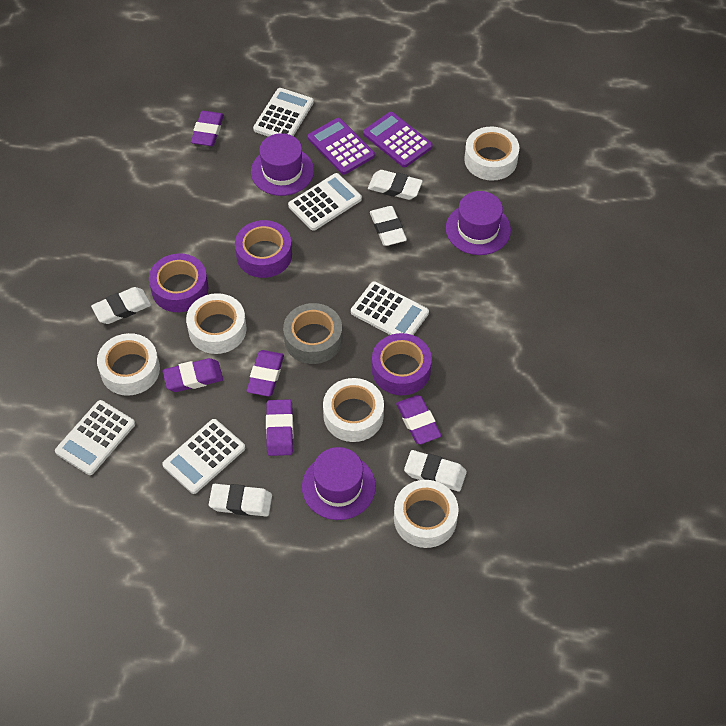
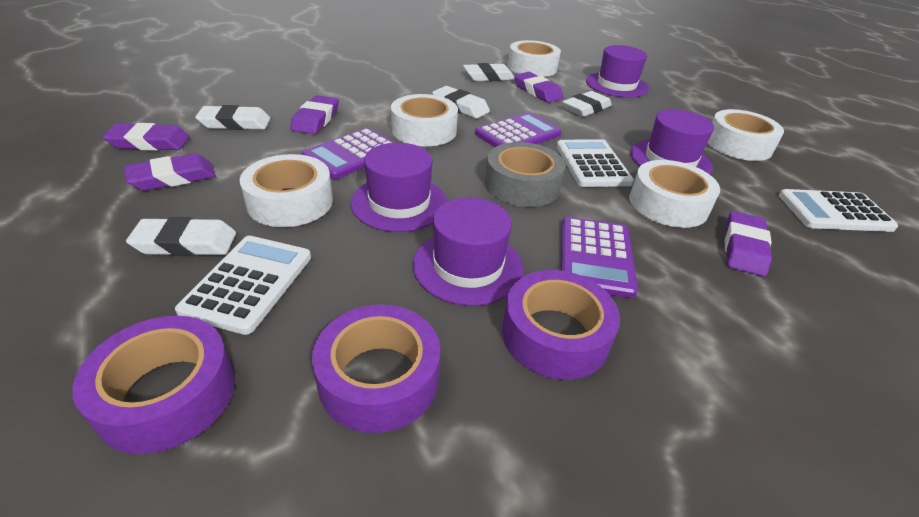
purple calculator: [308,118,375,175] [363,112,433,167] = 2 -> [301,128,395,179] [475,112,561,147] [561,217,638,298] = 3
purple hat: [251,133,314,196] [302,447,376,520] [446,191,511,255] = 3 -> [350,143,447,232] [413,198,524,306] [586,45,649,98] [630,109,714,175] = 4
white calculator: [55,400,135,475] [162,419,245,494] [253,88,314,137] [288,173,362,231] [351,281,429,335] = 5 -> [175,236,311,335] [556,139,634,187] [779,189,898,232] = 3

